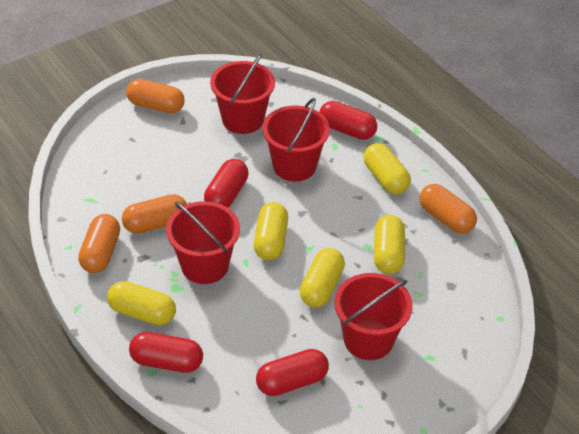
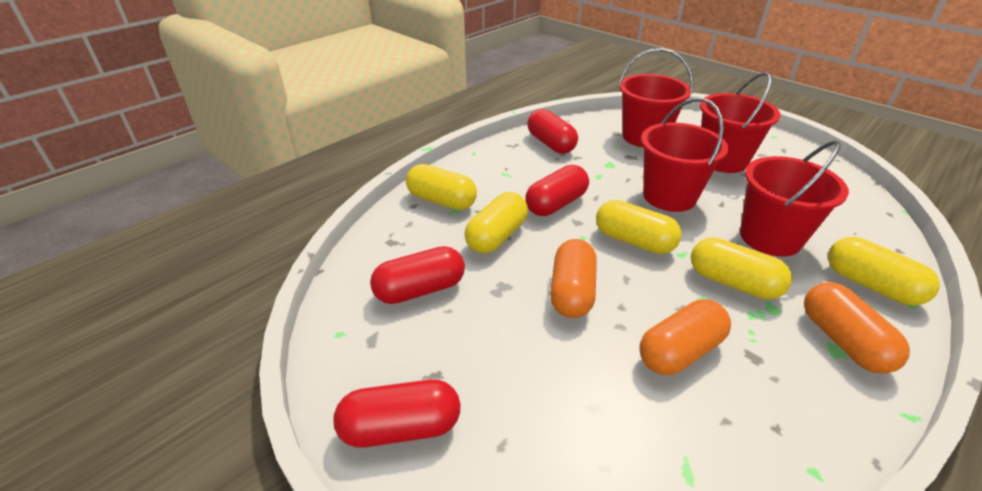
orange capsule: [78,214,120,273] [122,194,187,234] [126,79,185,114] [420,184,477,234] = 4 -> [550,239,597,318] [640,299,731,375] [804,282,910,374] = 3

